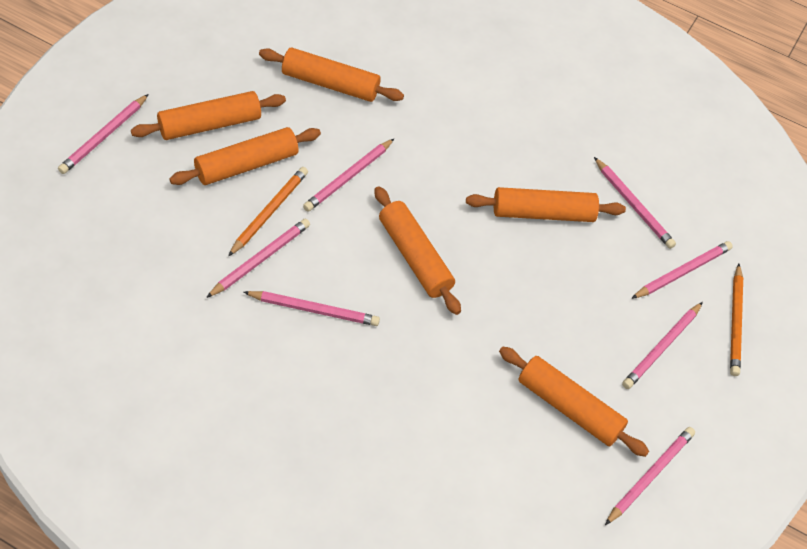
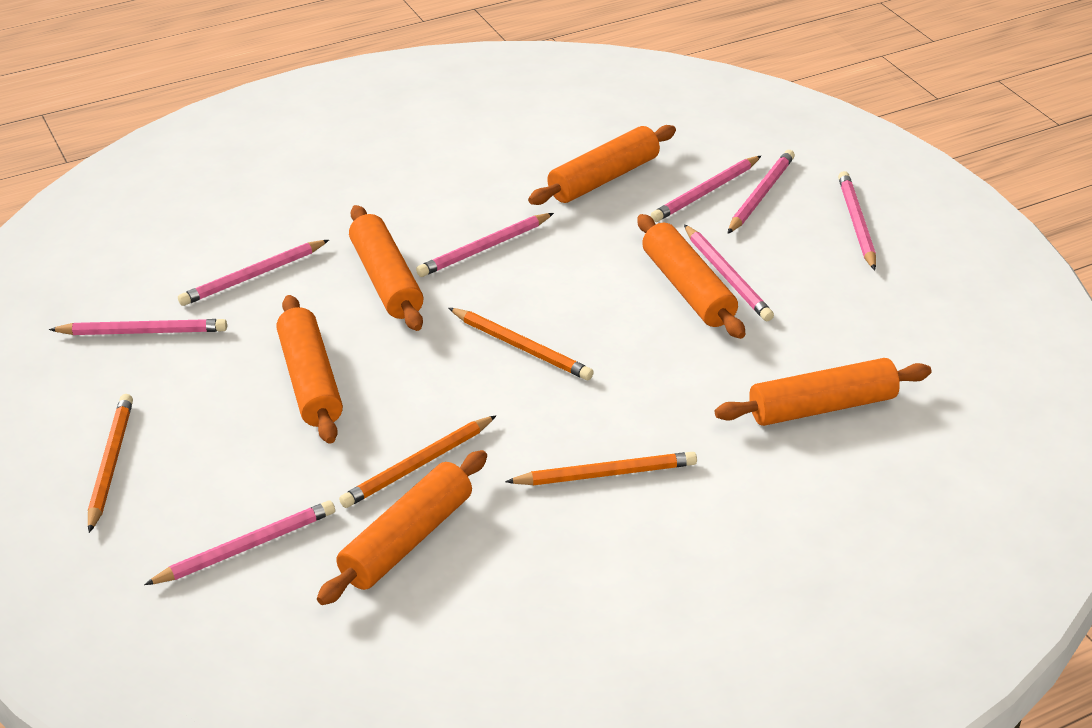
orange pencil: [228,167,308,257] [730,264,743,376] = 2 -> [88,394,133,533] [339,415,496,508] [449,308,594,380] [505,452,697,485] = 4

